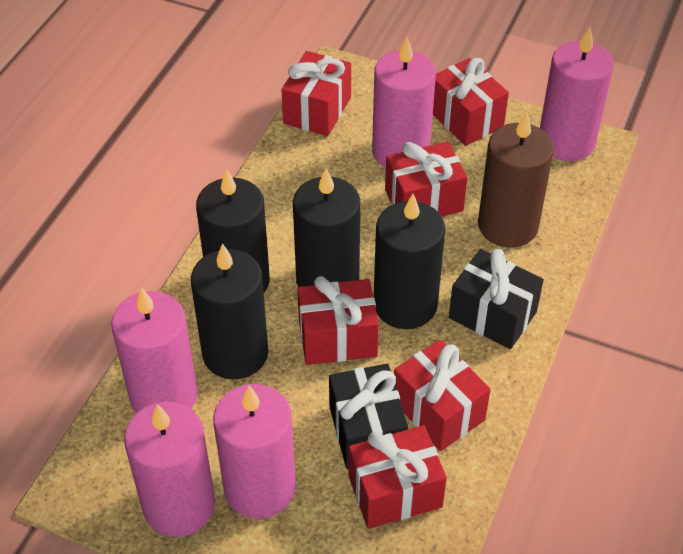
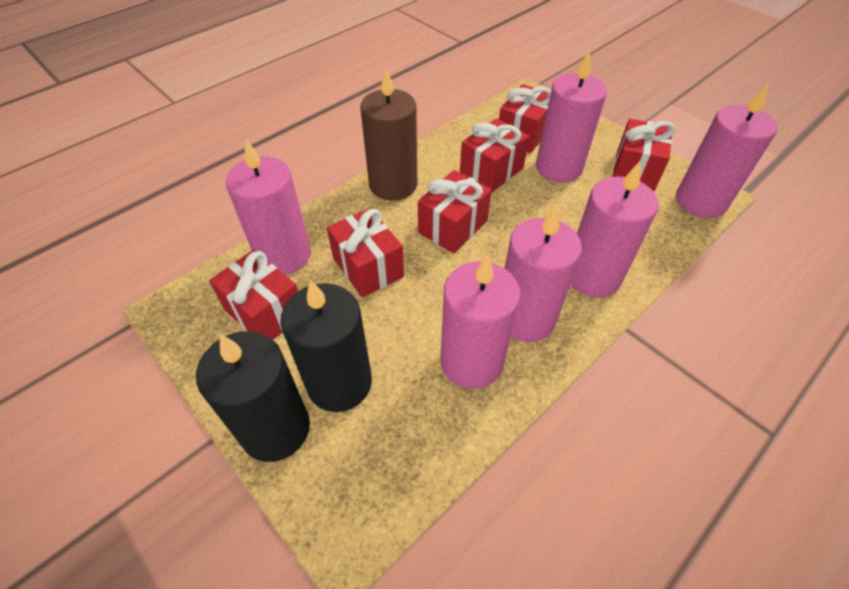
black candle: [191,243,268,379] [196,169,270,292] [293,168,361,287] [374,194,445,329] = 4 -> [196,331,310,462] [280,279,372,412] = 2
black gift: [329,364,408,469] [449,249,544,349] = 2 -> none = 0
pink candle: [111,287,198,413] [124,402,215,537] [213,384,296,519] [372,37,436,168] [540,27,614,161] = 5 -> [226,140,311,275] [440,254,521,389] [505,206,582,342] [536,50,607,182] [570,161,659,298] [676,84,778,218] = 6

